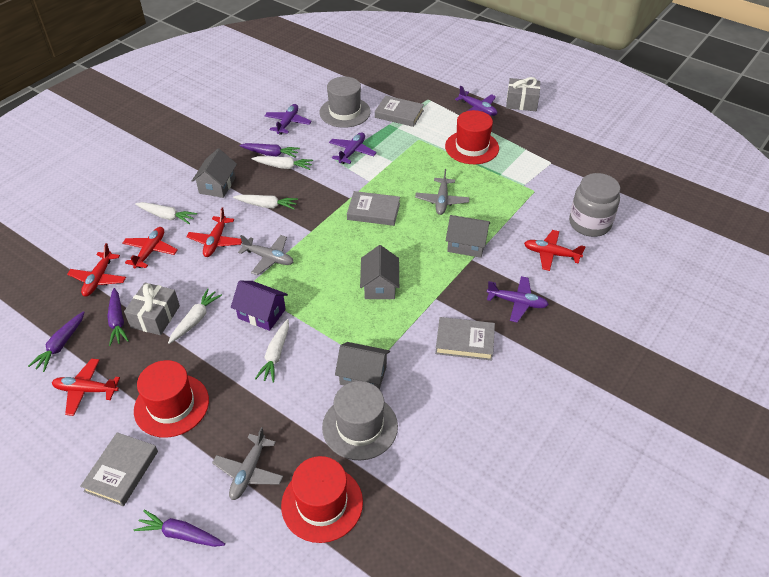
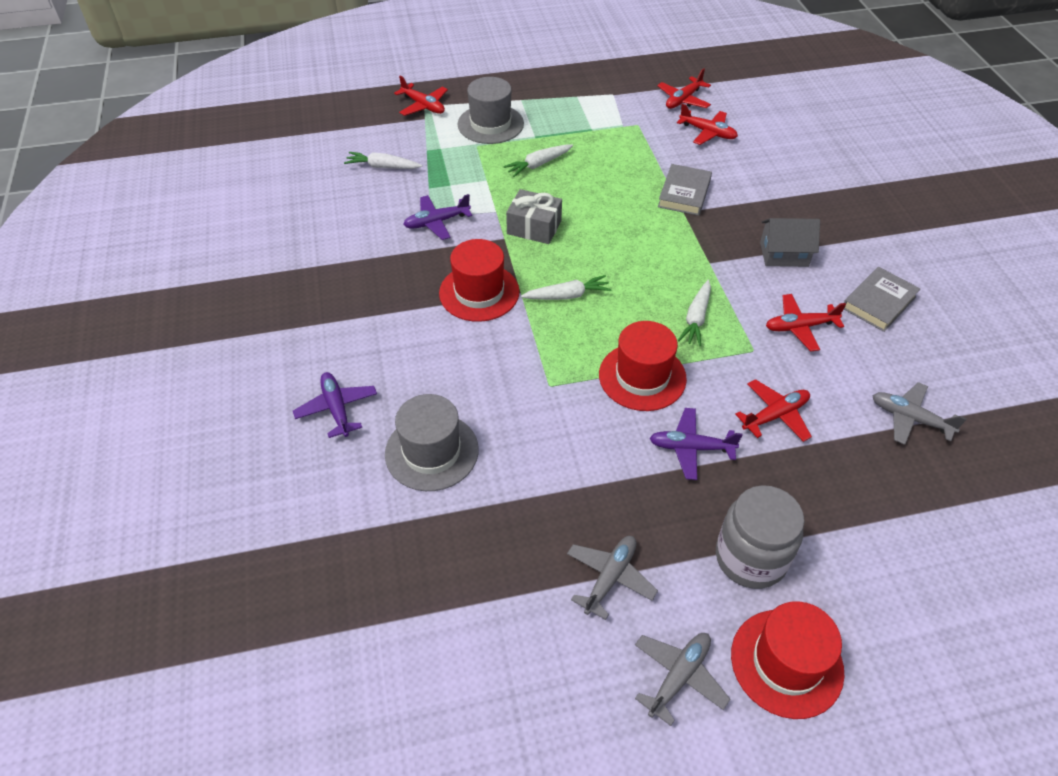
grey book: [80,432,158,506] [347,191,400,226] [375,96,424,127] [435,317,495,361] = 4 -> [658,164,712,216] [844,267,920,332] = 2
grey gift: [124,283,180,335] [506,77,540,111] = 2 -> [506,189,562,244] = 1
grey house: [192,148,237,198] [335,342,390,390] [360,245,399,299] [446,215,490,258] = 4 -> [760,218,820,267] = 1
purple carrot: [28,311,85,372] [107,288,129,346] [134,510,225,547] [240,143,300,158] = 4 -> none = 0
purple house: [231,281,288,331] = 1 -> none = 0
purple plane: [265,104,312,135] [329,132,377,164] [455,86,497,116] [487,276,549,323] = 4 -> [293,372,377,438] [403,194,472,240] [649,408,742,480] = 3
white carrot: [135,202,197,224] [168,289,222,344] [233,195,298,210] [251,156,313,170] [255,319,289,382] = 5 -> [344,152,422,169] [503,144,573,177] [521,275,611,300] [678,280,711,346] = 4

